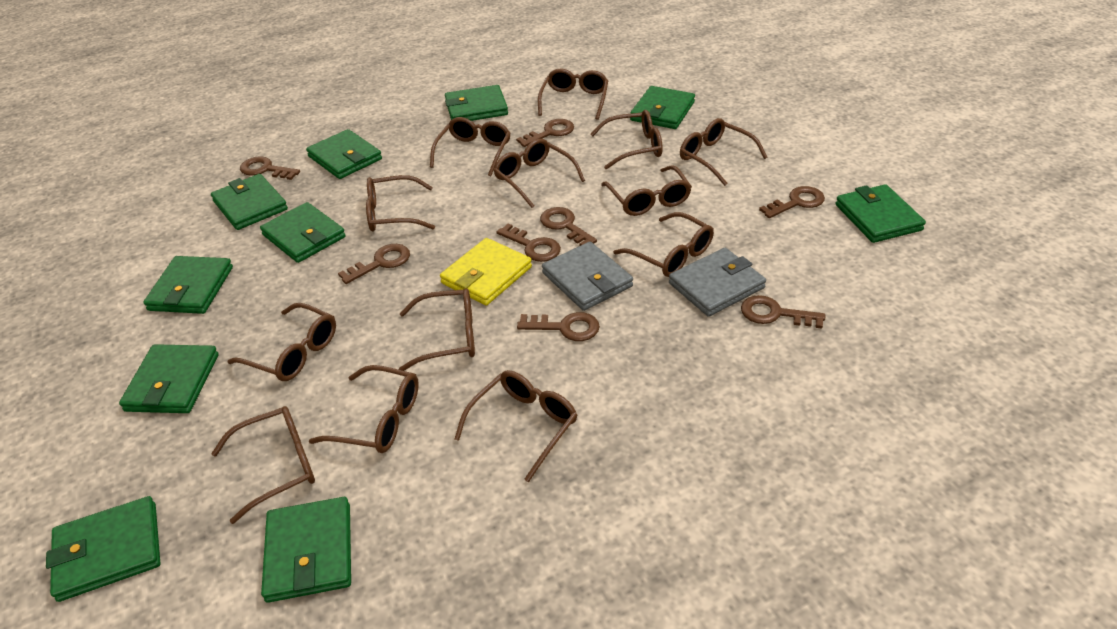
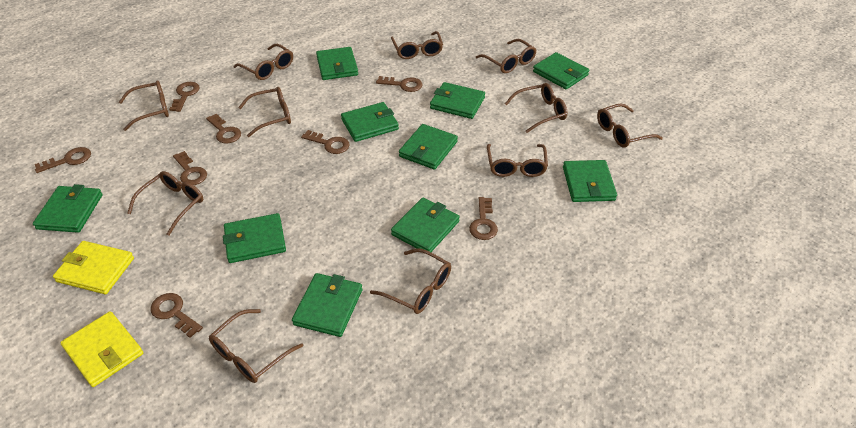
brown glasses: [211,406,315,524] [227,303,336,381] [309,365,419,453] [366,175,435,231] [399,288,475,371] [430,117,511,176] [455,370,577,482] [494,139,585,208] [538,68,608,120] [591,110,663,170] [601,165,692,216] [613,212,714,277] [680,118,767,186] = 13 -> [119,81,169,131] [127,171,204,236] [209,309,303,383] [233,44,293,80] [238,87,291,137] [370,248,451,314] [391,31,443,59] [476,39,536,73] [487,144,548,177] [505,83,567,133] [597,104,663,148] = 11
grey wallet: [542,242,633,311] [669,248,766,317] = 2 -> none = 0
yellow wallet: [440,238,532,306] = 1 -> [53,241,134,294] [60,311,143,387] = 2

